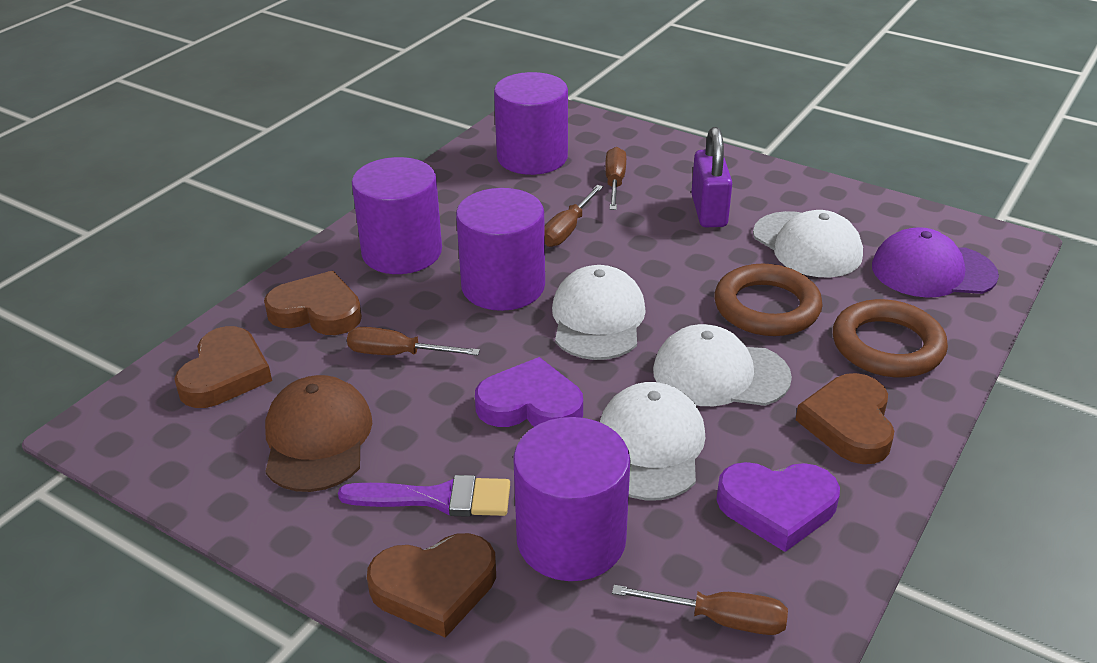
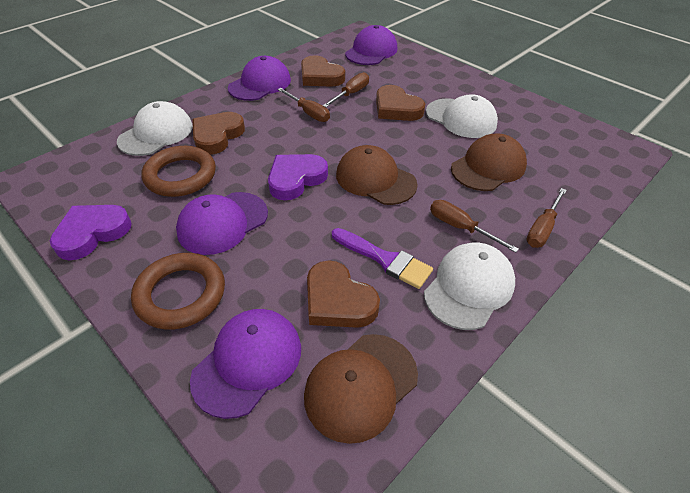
brown cap: [265,375,372,492] = 1 -> [304,334,418,444] [336,145,418,205] [451,134,527,191] = 3
purple cap: [872,227,999,298] = 1 -> [176,192,268,255] [190,309,301,419] [228,56,291,101] [345,25,397,65] = 4
purple cylinder: [352,157,442,274] [456,188,545,311] [494,72,568,175] [513,417,630,581] = 4 -> none = 0
purple padlock: [691,127,732,227] = 1 -> none = 0
white cap: [552,265,646,360] [600,382,705,500] [653,324,792,406] [753,210,863,277] = 4 -> [117,101,193,156] [424,243,515,330] [426,94,498,138] = 3

